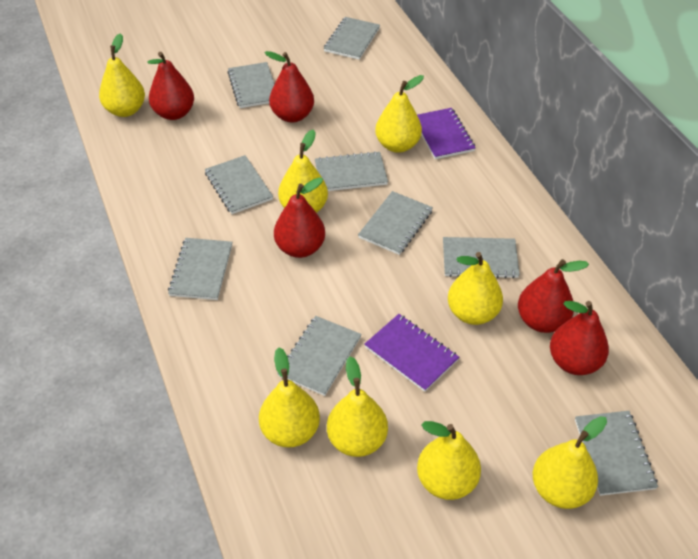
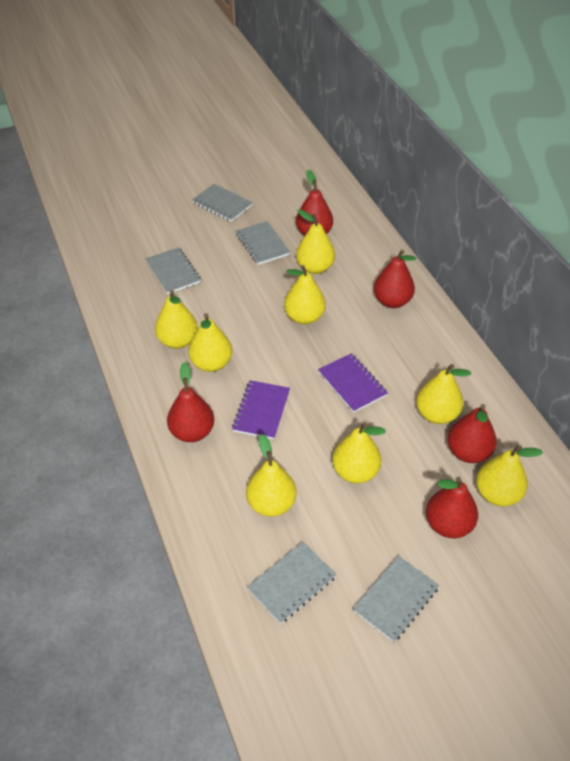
grey notebook: [168,238,232,300] [205,155,273,214] [227,62,275,108] [277,316,362,396] [315,151,388,191] [324,17,380,60] [358,191,433,255] [443,237,520,279] [575,411,658,496] = 9 -> [146,247,201,294] [192,184,253,222] [236,221,290,265] [247,541,337,624] [353,556,439,642] = 5

